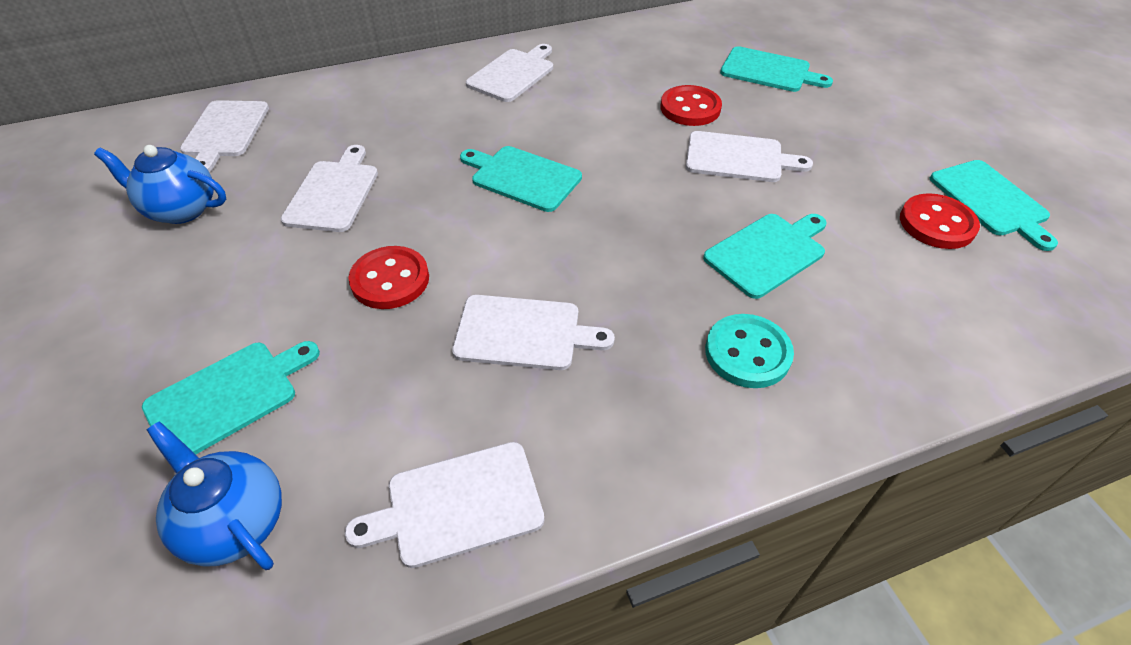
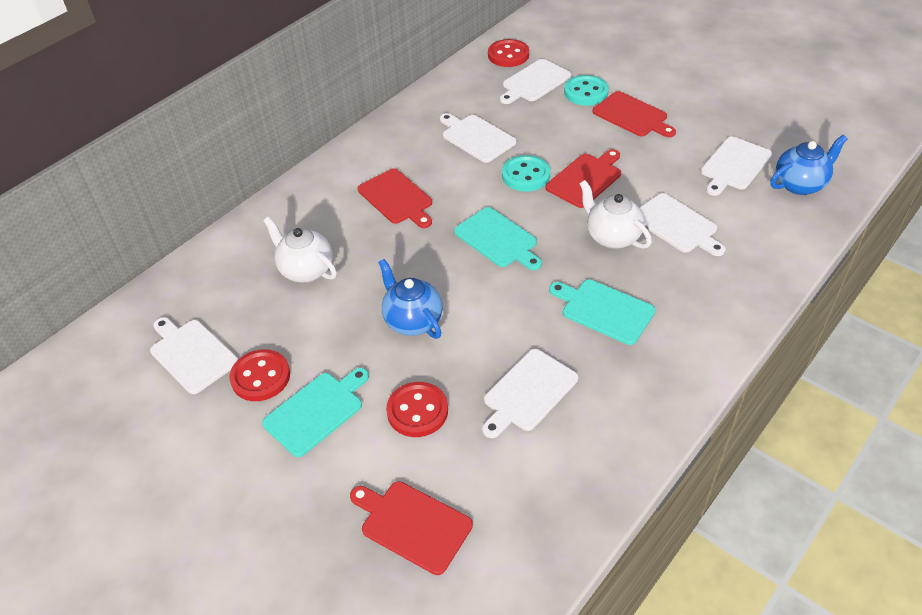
red cutting board: none = 0 -> [350,481,473,575] [358,168,432,228] [545,149,621,208] [592,91,676,137] = 4
turquoise button: [705,314,794,388] = 1 -> [502,155,550,191] [564,75,609,106] = 2
turquoise cutting board: [142,341,320,455] [460,146,582,212] [703,214,827,299] [720,46,833,92] [930,160,1058,251] = 5 -> [262,368,369,457] [454,207,542,270] [549,279,655,345] = 3
white teapot: none = 0 -> [263,216,337,283] [579,180,652,249] = 2

